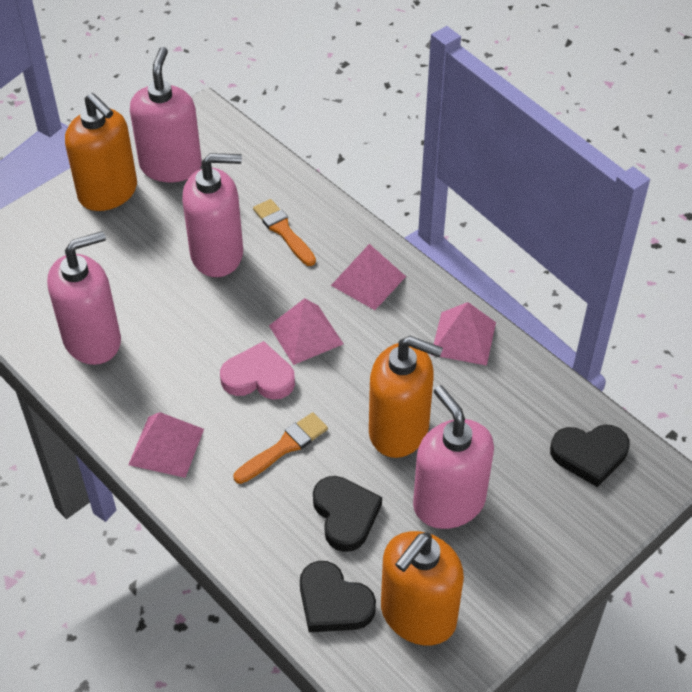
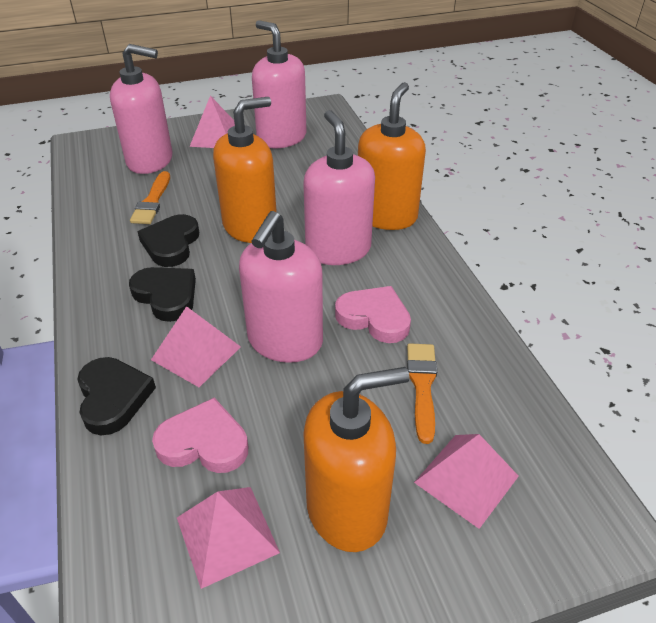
pink heart: [220,341,295,400] = 1 -> [152,398,248,473] [335,286,411,343] = 2

